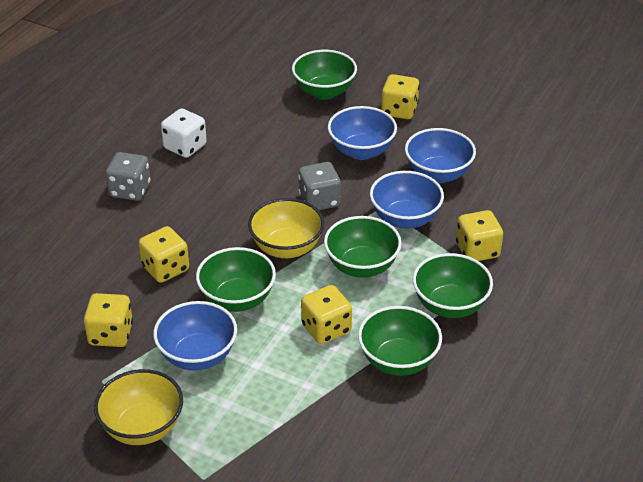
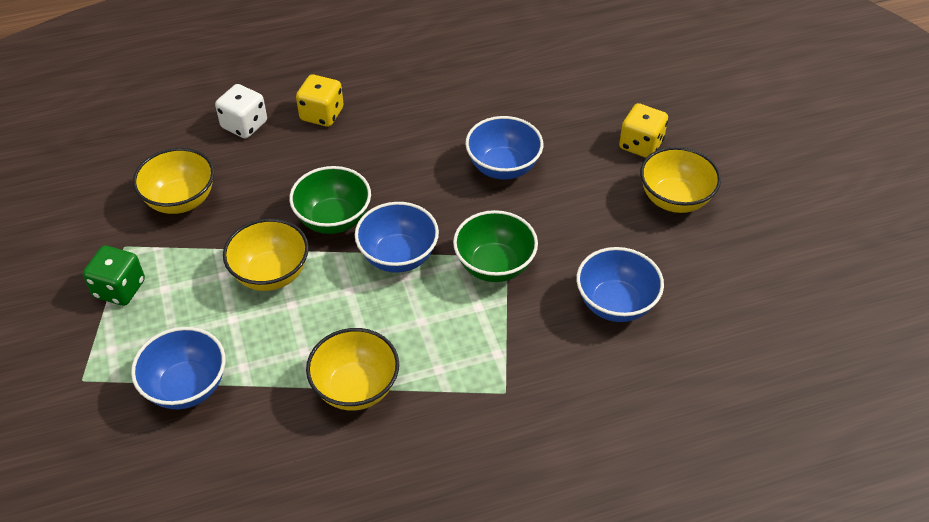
green bowl: [196,247,276,312] [292,50,357,100] [324,216,402,278] [358,306,442,376] [413,253,493,318] = 5 -> [289,166,371,234] [453,210,538,282] = 2
green dice: none = 0 -> [83,246,145,306] = 1
grey dice: [106,152,151,201] [298,162,341,210] = 2 -> none = 0
yellow bowl: [94,369,183,445] [248,198,324,258] = 2 -> [133,148,214,214] [223,218,309,291] [306,328,399,411] [640,147,721,213] = 4
yellow dice: [84,293,133,347] [139,226,189,283] [301,285,352,344] [381,74,420,119] [456,210,503,261] = 5 -> [296,75,344,127] [619,103,668,158] = 2

